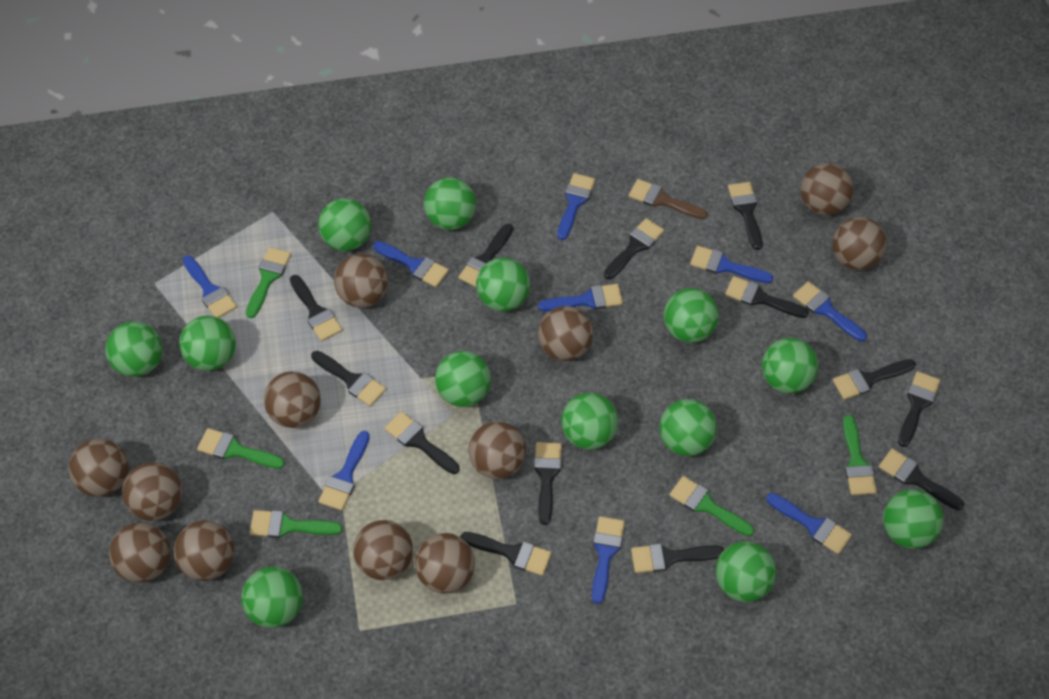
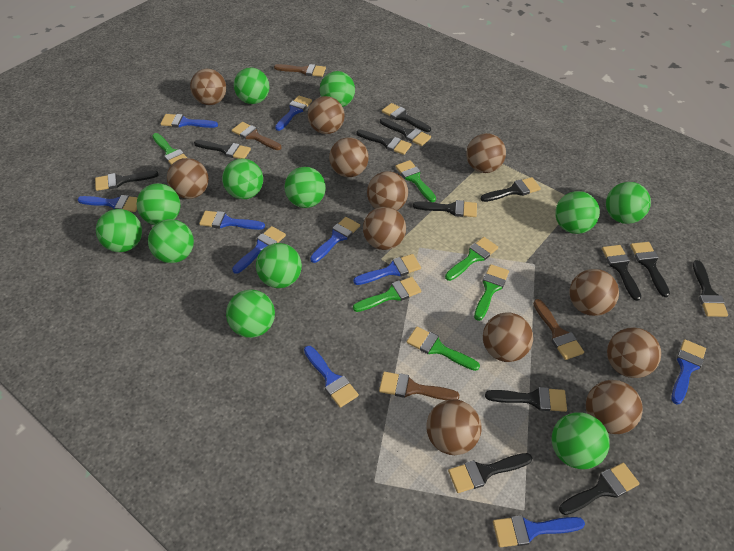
blue brush: [182,255,237,318] [318,431,370,511] [373,241,449,287] [538,284,623,311] [557,173,595,240] [592,516,625,604] [690,246,773,283] [766,493,852,555] [793,281,867,342] = 9 -> [77,195,138,212] [160,114,218,128] [199,211,265,230] [232,226,286,274] [275,96,312,131] [304,346,359,408] [310,217,360,263] [353,254,421,285] [493,515,585,547] [672,339,706,404] = 10
brown brush: [629,179,708,219] = 1 -> [232,122,281,150] [274,64,326,77] [379,372,460,400] [533,299,584,360] = 4
green ball: [106,321,163,377] [179,316,236,371] [241,567,303,628] [318,198,371,251] [424,177,476,230] [435,351,491,407] [476,258,530,312] [561,393,618,450] [660,399,717,456] [664,288,719,343] [716,541,776,602] [762,338,818,394] [883,489,943,549] = 13 -> [96,209,142,252] [137,183,181,225] [148,219,194,263] [222,159,263,199] [226,289,275,338] [234,68,269,104] [256,243,302,288] [285,167,326,208] [320,71,355,107] [552,412,610,469] [555,191,600,234] [606,182,651,224] = 12
green brush: [197,428,285,469] [246,247,291,318] [250,510,343,538] [669,476,754,536] [843,415,877,495] = 5 -> [152,133,187,165] [353,277,421,312] [395,160,436,202] [407,327,480,371] [445,237,498,281] [474,264,509,321] = 6

